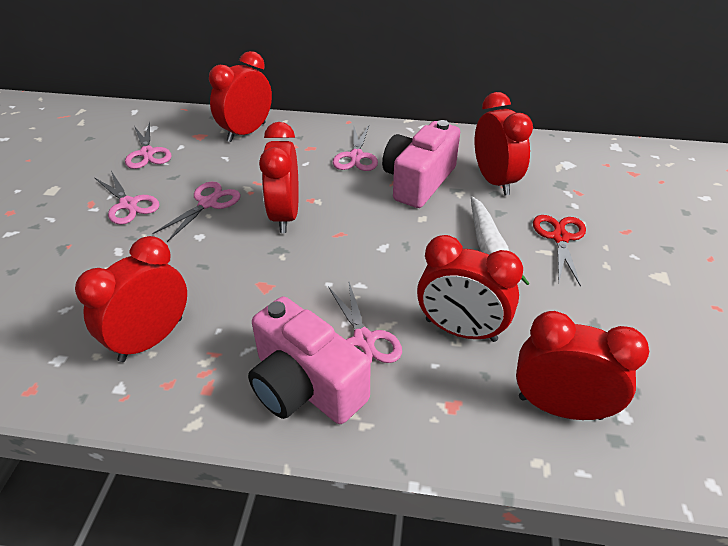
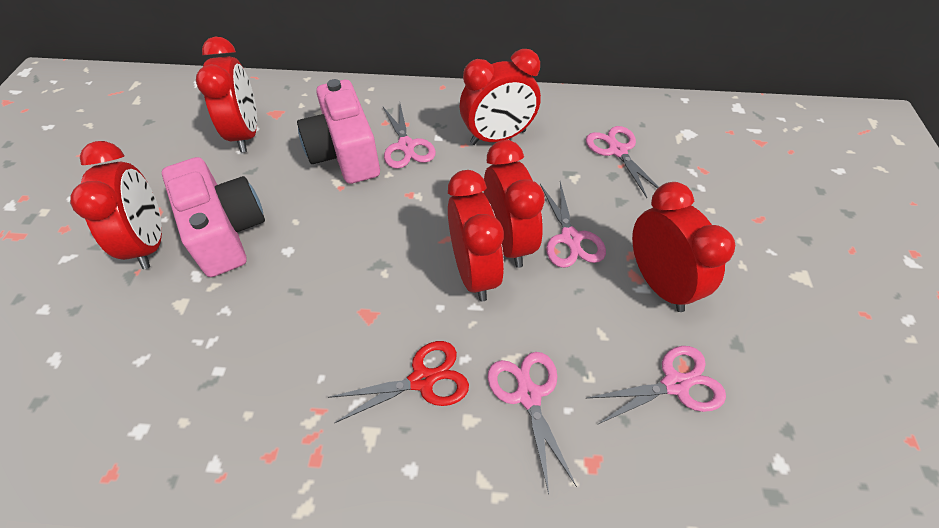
white carrot: [471,196,529,285] = 1 -> none = 0

